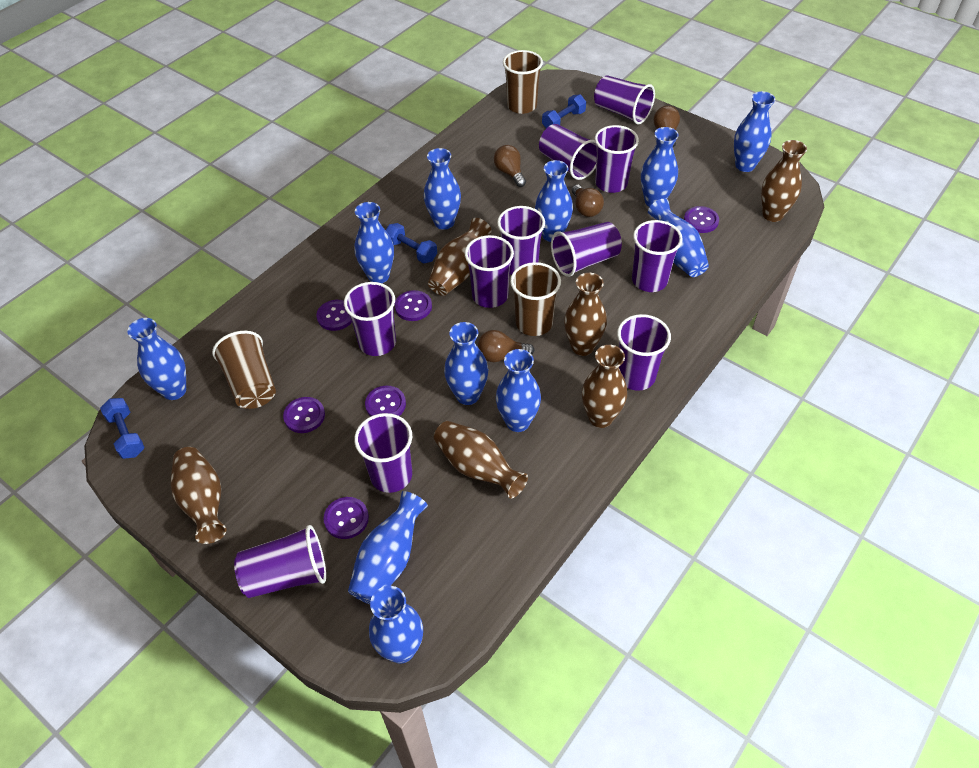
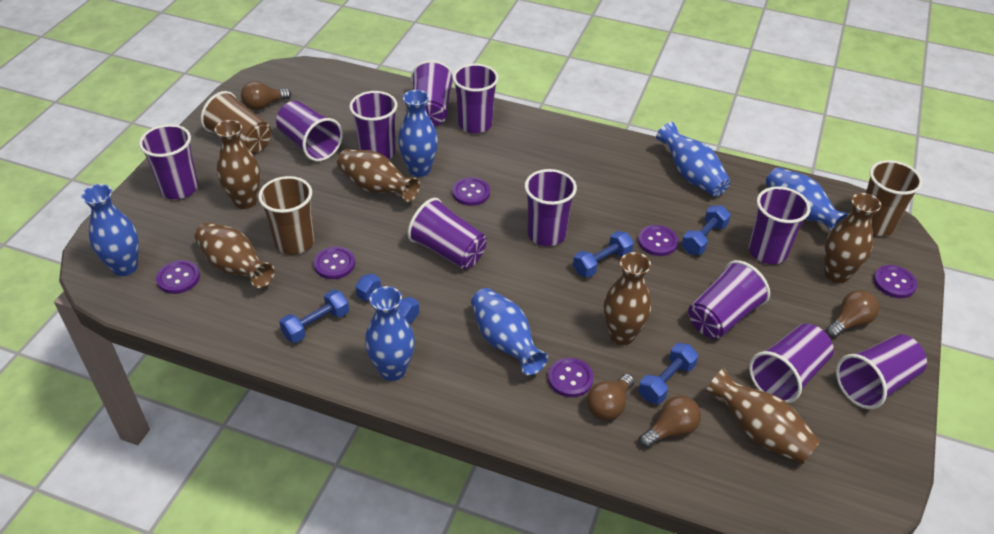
blue dumbbell: [100,398,145,459] [386,223,437,263] [542,94,586,128] = 3 -> [279,290,349,343] [356,274,419,323] [573,231,634,277] [638,343,698,404] [681,205,731,255] = 5
blue vase: [127,318,186,400] [348,491,428,604] [354,202,394,283] [369,586,423,664] [424,148,461,230] [444,322,488,405] [496,349,541,432] [535,160,573,242] [641,127,679,207] [648,199,709,277] [734,91,775,172] = 11 -> [81,184,139,276] [365,286,415,381] [398,90,438,177] [471,288,548,375] [656,122,731,197] [766,168,848,231] = 6

